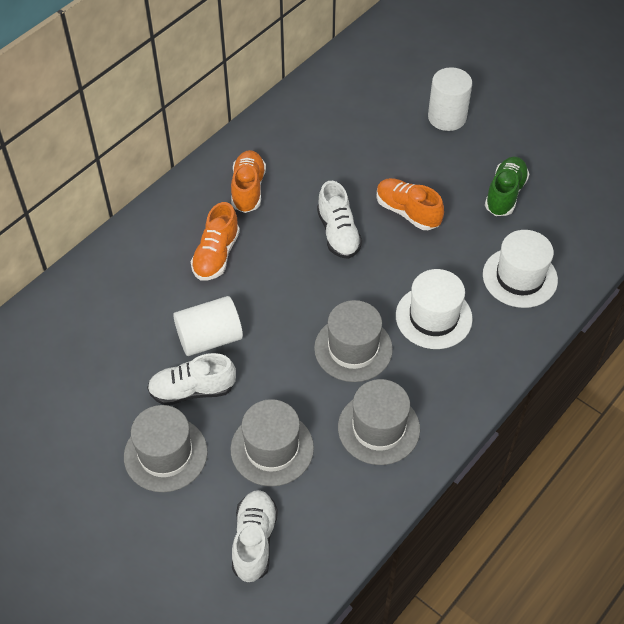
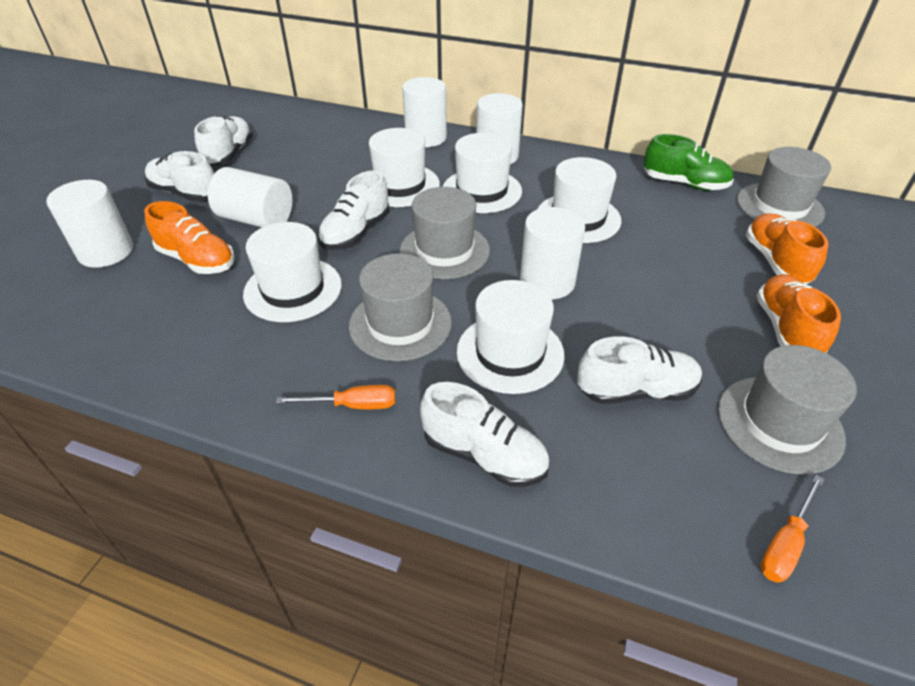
orange screwdriver: none = 0 -> [276,385,395,409] [760,475,824,583] = 2
white cylinder: [173,296,243,356] [428,67,472,131] = 2 -> [46,180,133,268] [208,167,292,227] [402,77,447,147] [476,93,523,164] [520,207,585,299] = 5
white hat: [396,269,473,349] [483,230,558,308] = 2 -> [243,222,342,322] [369,128,440,207] [443,133,522,213] [457,280,565,394] [538,157,621,243] = 5
white shoe: [147,353,236,405] [232,490,278,582] [317,181,362,259] = 3 -> [145,151,214,201] [194,116,253,166] [318,171,390,250] [420,382,550,487] [577,336,702,404] = 5

